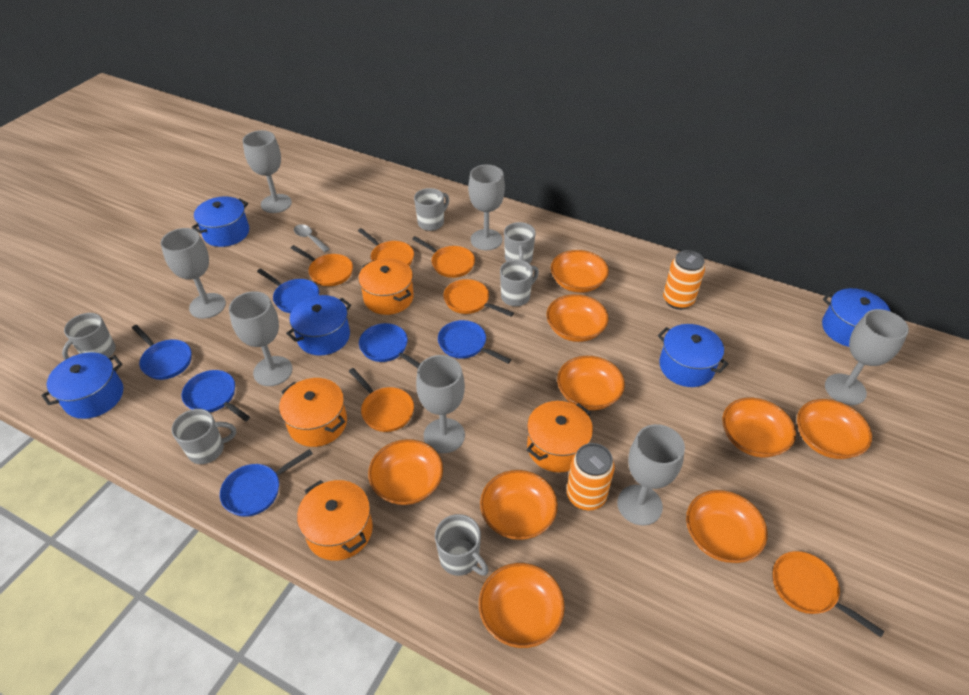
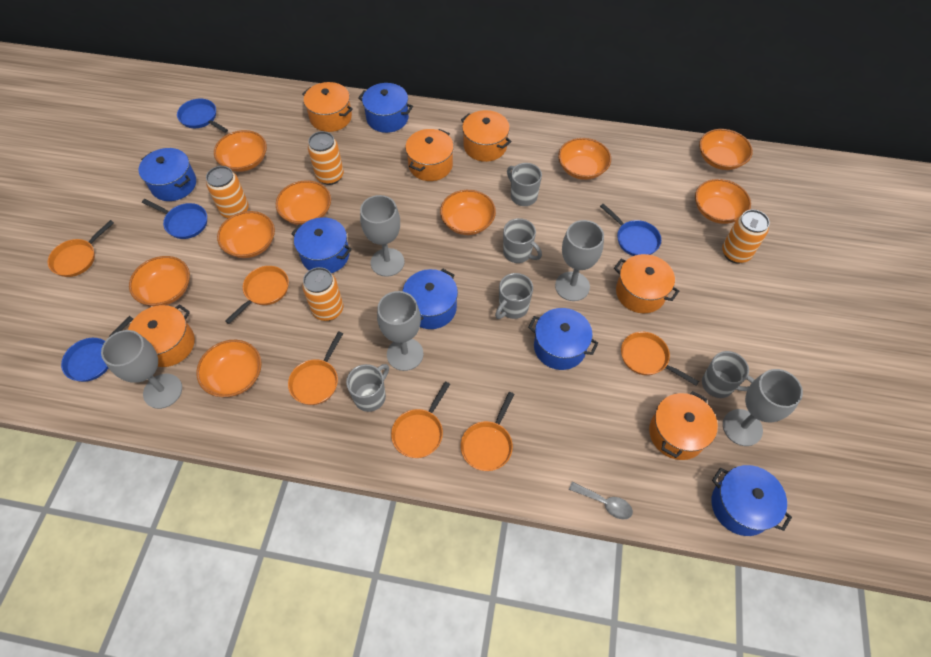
blue pan: [132,325,191,380] [182,370,250,421] [220,449,313,517] [257,268,319,313] [359,323,420,368] [438,320,511,364] = 6 -> [61,316,133,382] [142,199,207,239] [177,99,228,133] [600,203,661,256] = 4
blue pot: [41,352,123,419] [192,196,249,247] [286,295,351,355] [658,324,729,387] [822,288,891,347] = 5 -> [139,148,196,201] [291,217,352,273] [358,83,413,133] [403,269,458,329] [528,308,598,370] [711,465,792,536] = 6
grey goblet: [161,228,226,319] [229,291,292,386] [243,130,292,213] [416,355,465,453] [468,165,505,250] [617,424,685,526] [825,309,909,405] = 7 -> [101,330,182,409] [360,195,404,277] [377,291,424,371] [555,220,604,301] [723,369,803,446] = 5
grey mug: [62,313,116,360] [171,409,236,464] [414,188,449,231] [435,514,489,576] [500,259,539,306] [504,222,536,264] = 6 -> [346,364,389,412] [495,273,533,319] [503,218,542,263] [507,163,542,206] [702,351,755,398] = 5
orange can: [567,443,614,510] [663,250,705,310] = 2 -> [206,166,249,218] [302,267,343,321] [308,131,344,185] [722,210,770,264] = 4
orange pot: [279,378,347,447] [297,480,373,561] [358,258,414,315] [527,401,593,473] = 4 -> [128,304,195,367] [302,82,353,132] [405,129,454,181] [461,110,512,162] [614,254,679,313] [649,391,718,460] = 6

